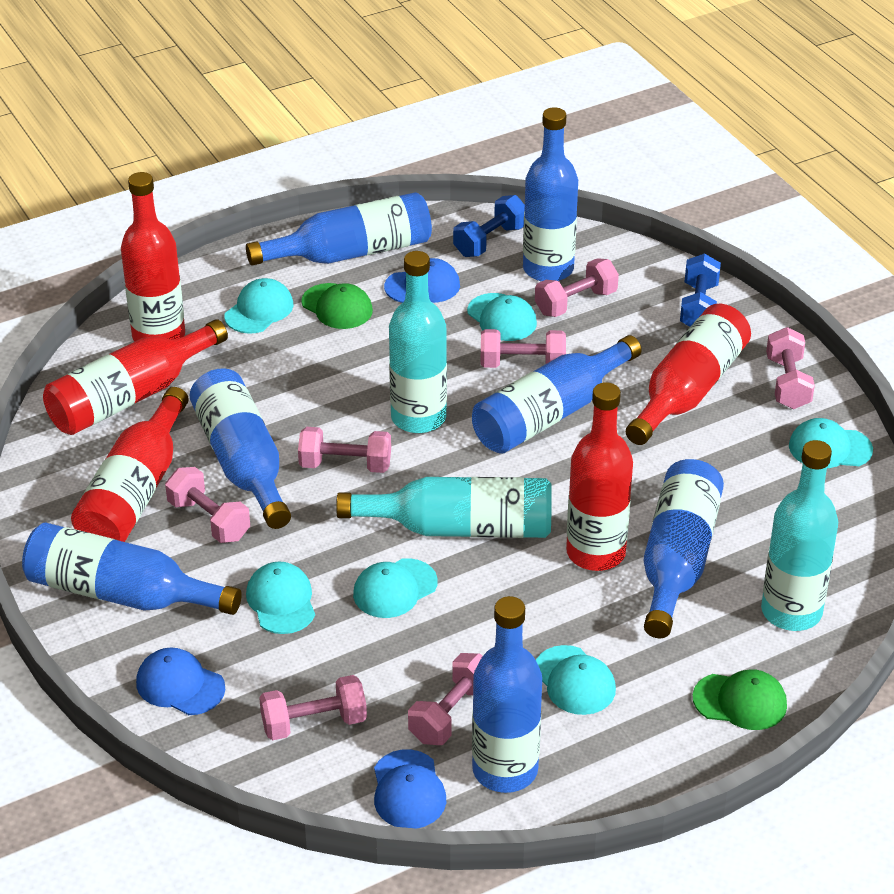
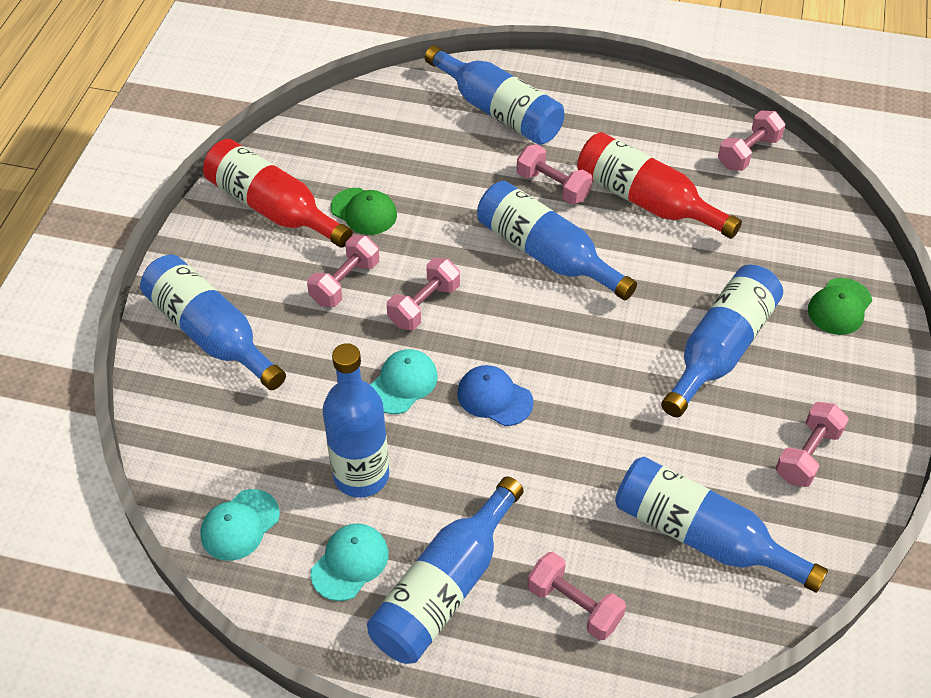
blue cap: [136,647,225,715] [374,749,446,829] [384,258,460,303] = 3 -> [457,365,534,426] = 1
blue dumbbell: [453,195,525,257] [680,253,721,327] = 2 -> none = 0
pink dumbbell: [165,467,250,543] [259,675,367,740] [298,427,391,473] [408,653,483,745] [480,329,566,368] [535,258,619,317] [766,327,815,409] = 7 -> [307,235,379,307] [387,258,460,330] [517,144,592,204] [527,552,626,640] [718,111,785,171] [776,402,849,487] = 6
red bottle: [43,319,228,435] [71,387,189,542] [121,172,185,342] [566,382,633,571] [626,304,751,445] = 5 -> [203,139,353,248] [577,132,742,239] = 2
turquoise bottle: [336,477,552,538] [389,251,447,433] [761,440,838,631] = 3 -> none = 0
turquoise cap: [224,278,293,334] [246,562,315,634] [353,558,438,618] [467,293,537,341] [536,645,616,715] [789,418,873,468] = 6 -> [200,489,280,561] [311,523,389,601] [370,349,438,414] = 3

